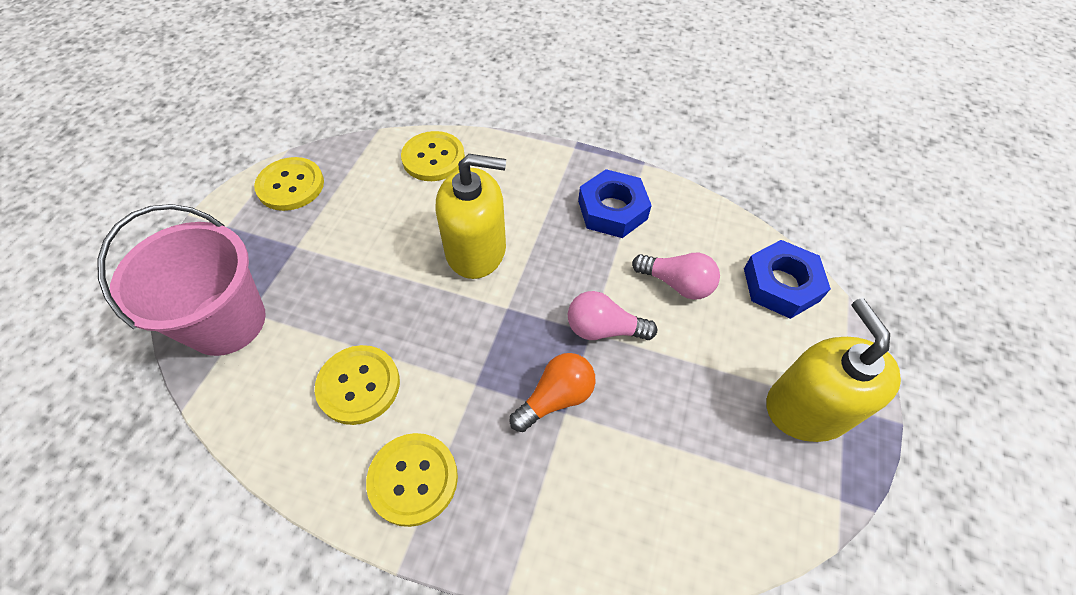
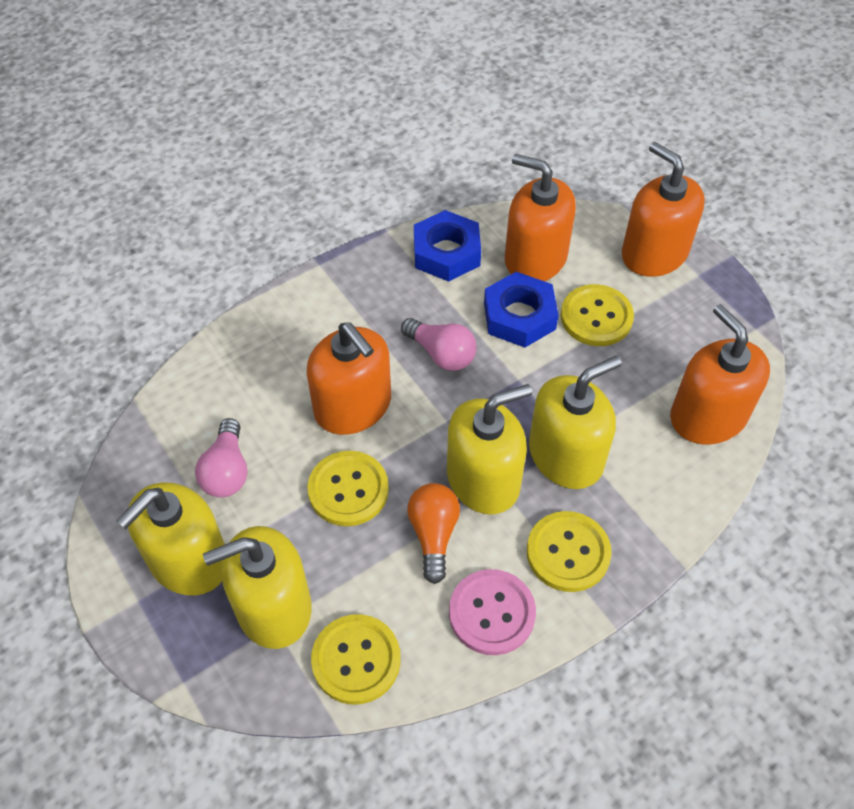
orange soap dispenser: none = 0 -> [307,322,391,435] [505,154,576,281] [622,142,705,277] [670,304,770,444] = 4
pink bucket: [97,204,266,356] = 1 -> none = 0
pink button: none = 0 -> [449,569,536,655] = 1
yellow soap dispenser: [436,154,506,279] [766,298,901,442] = 2 -> [116,483,225,596] [203,526,312,649] [447,384,532,515] [529,356,621,489] = 4

